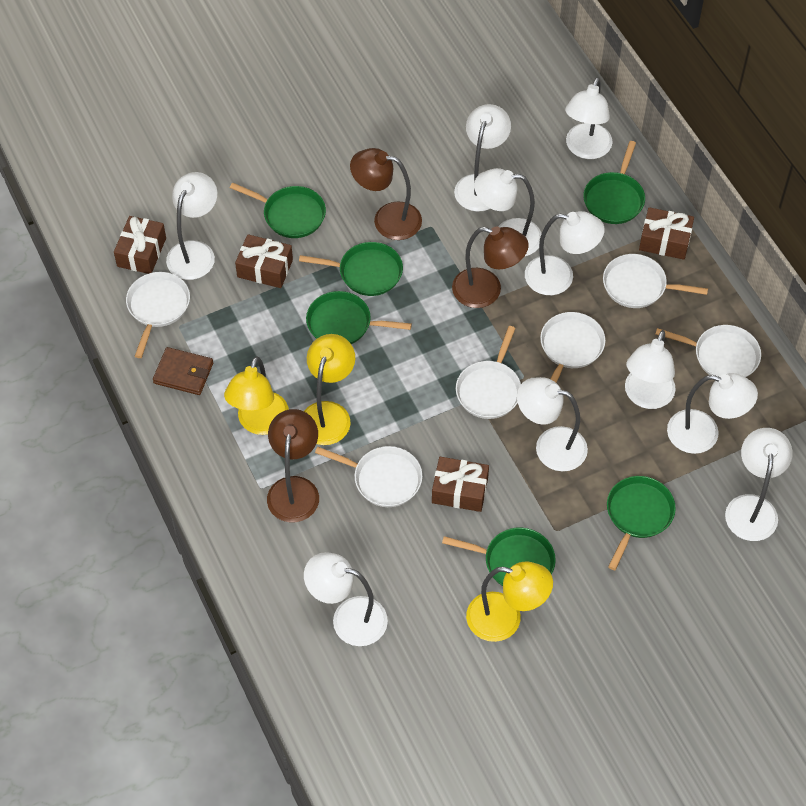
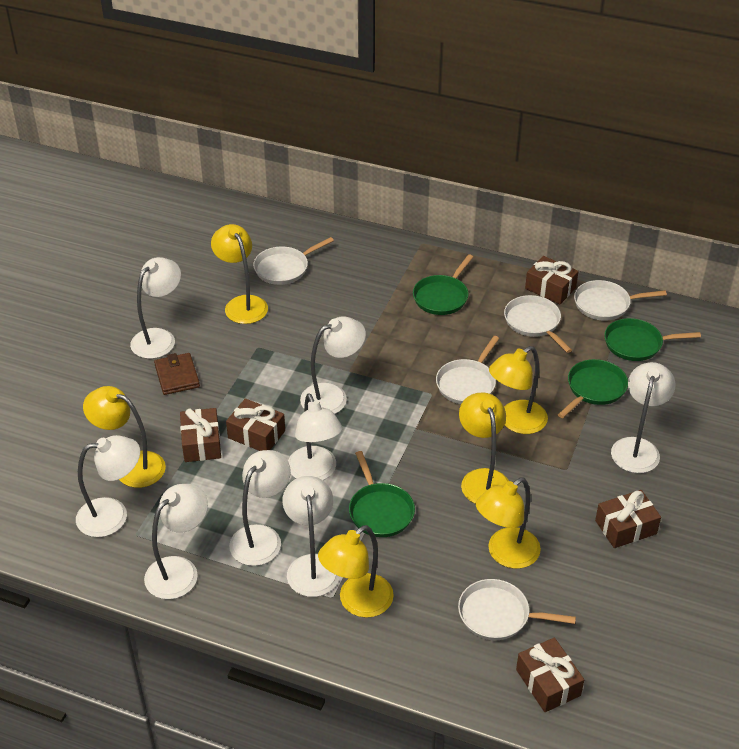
brown gift: [114,216,166,274] [235,234,293,288] [432,457,489,512] [639,207,694,260] = 4 -> [180,408,221,462] [226,398,285,451] [516,638,584,712] [525,256,579,304] [595,490,661,548] = 5
brown lamp: [267,409,319,522] [350,148,422,240] [452,226,529,308] = 3 -> none = 0
green pan: [230,183,326,238] [299,242,403,296] [306,291,412,344] [442,528,556,586] [583,141,645,224] [607,476,676,570] = 6 -> [349,451,415,537] [413,254,473,315] [558,359,628,418] [604,318,701,361] = 4
white lamp: [166,172,217,280] [304,552,388,646] [454,104,511,212] [474,168,542,257] [517,377,588,471] [525,211,604,295] [565,77,613,159] [625,330,676,409] [667,373,758,454] [725,428,793,541] = 10 -> [76,435,140,537] [130,257,181,359] [144,484,208,599] [229,450,291,566] [282,476,340,597] [288,394,343,480] [300,317,366,414] [611,362,676,473] = 8
white pan: [126,272,190,358] [315,446,422,507] [456,326,521,419] [540,312,605,383] [603,254,708,308] [655,325,761,378] = 6 -> [253,237,334,285] [436,336,499,404] [458,579,576,640] [504,295,572,353] [574,280,667,321] = 5
yellow lamp: [224,356,289,435] [304,334,355,445] [466,561,553,642] = 3 -> [83,386,166,488] [211,224,268,324] [318,525,394,618] [459,393,509,504] [476,477,541,569] [489,346,548,434] = 6

